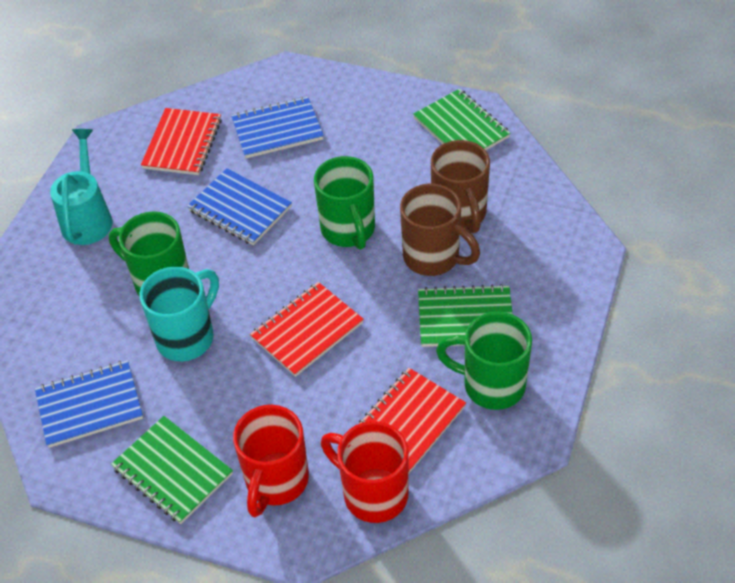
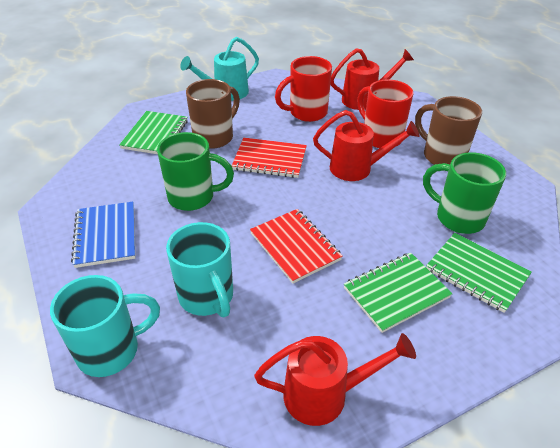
blue notebook: [35,360,143,448] [187,168,292,245] [231,97,324,158] = 3 -> [71,202,135,268] = 1
green mug: [109,212,189,296] [314,156,375,250] [436,312,532,410] = 3 -> [157,132,234,211] [423,152,506,234] = 2
red notebook: [141,108,222,175] [250,282,364,377] [359,368,466,473] = 3 -> [232,138,307,178] [250,209,343,284] = 2
red watering can: none = 0 -> [254,333,416,426] [313,110,419,181] [330,48,414,110] = 3
turquoise mug: [140,267,219,361] = 1 -> [50,275,160,377] [166,222,233,317] = 2

